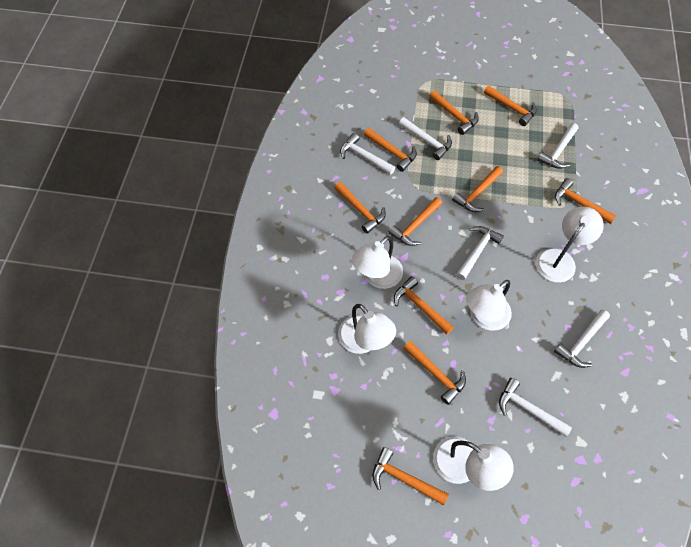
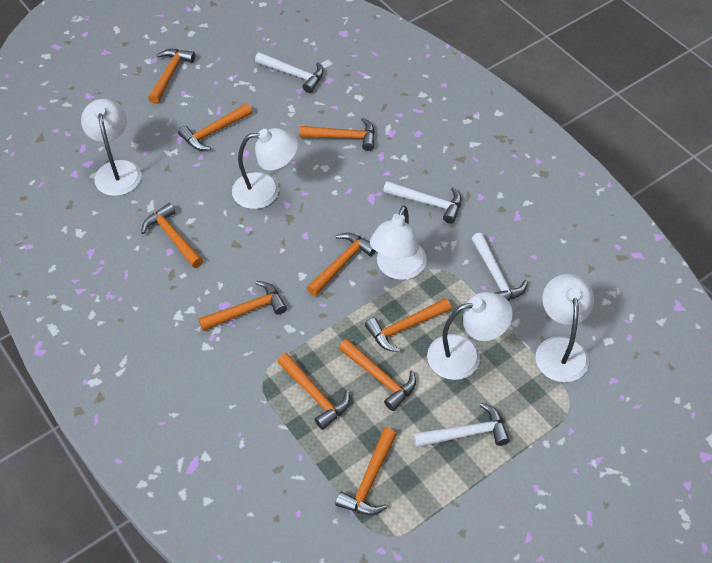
white hammer: [340,133,396,175] [399,117,452,160] [456,226,504,280] [499,378,572,437] [537,123,579,169] [554,309,610,368] = 6 -> [255,52,324,93] [383,181,462,223] [414,403,510,448] [471,233,528,301] = 4

